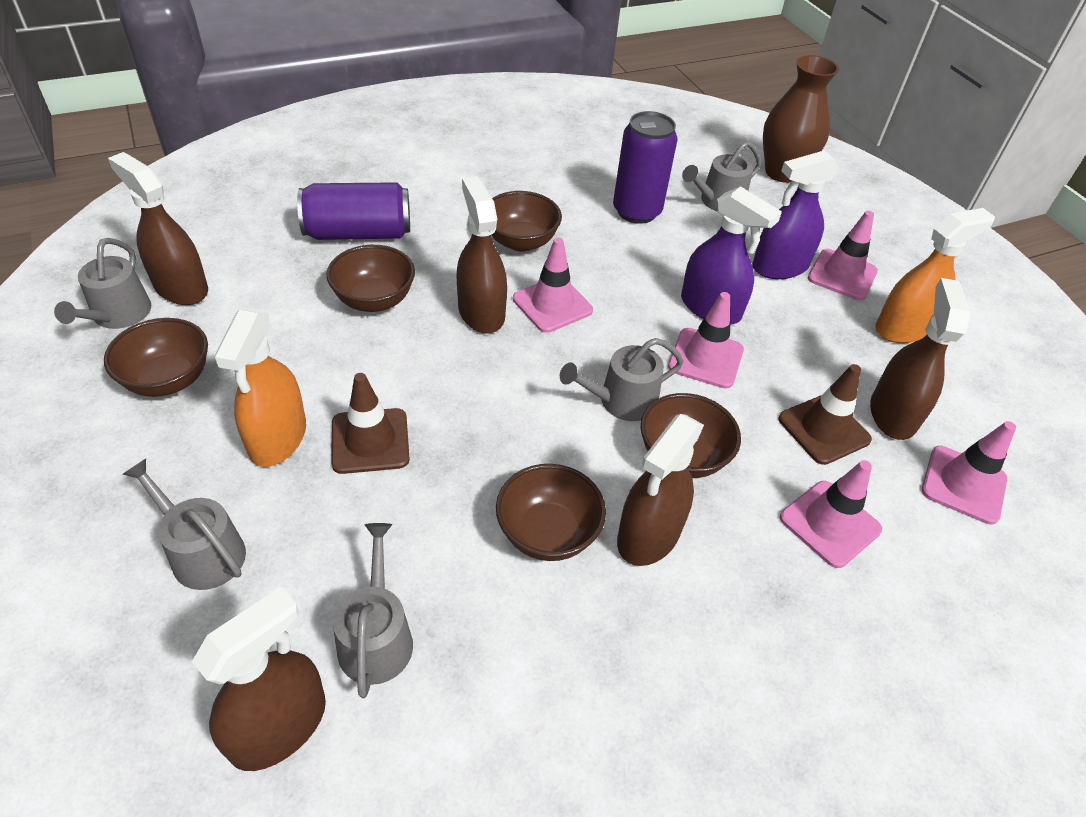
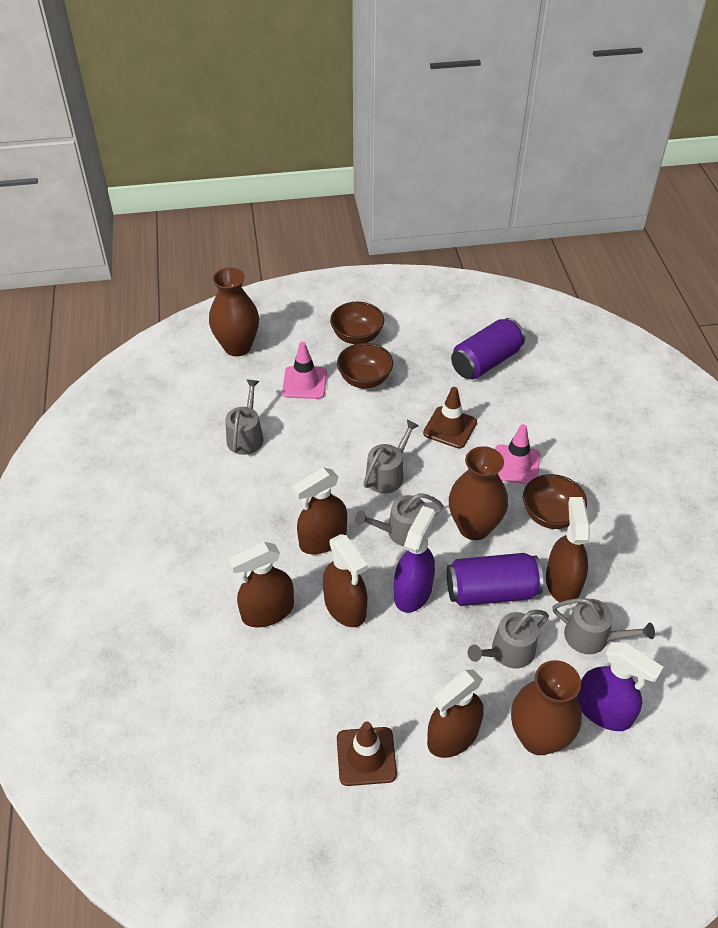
brown bowl: [104,318,208,397] [326,245,415,312] [491,191,562,252] [496,464,606,561] [641,393,741,478] = 5 -> [330,302,384,344] [337,343,393,388] [523,474,587,529] = 3
brown vase: [763,55,839,183] = 1 -> [209,267,259,356] [449,446,508,540] [511,660,582,755] = 3
orange spray bottle: [214,310,306,467] [875,208,995,343] = 2 -> none = 0
pink traffic cone: [513,238,593,333] [668,292,744,389] [780,460,882,568] [808,211,878,300] [922,421,1016,524] = 5 -> [282,342,327,399] [495,424,540,485] = 2

